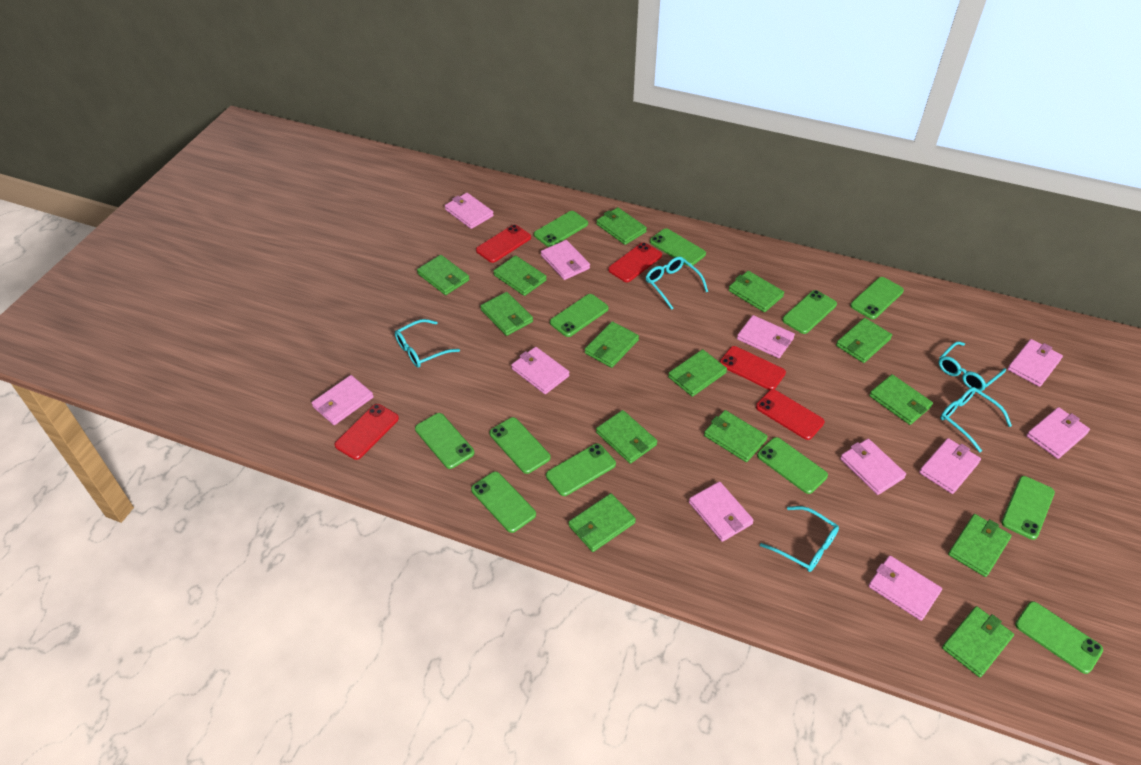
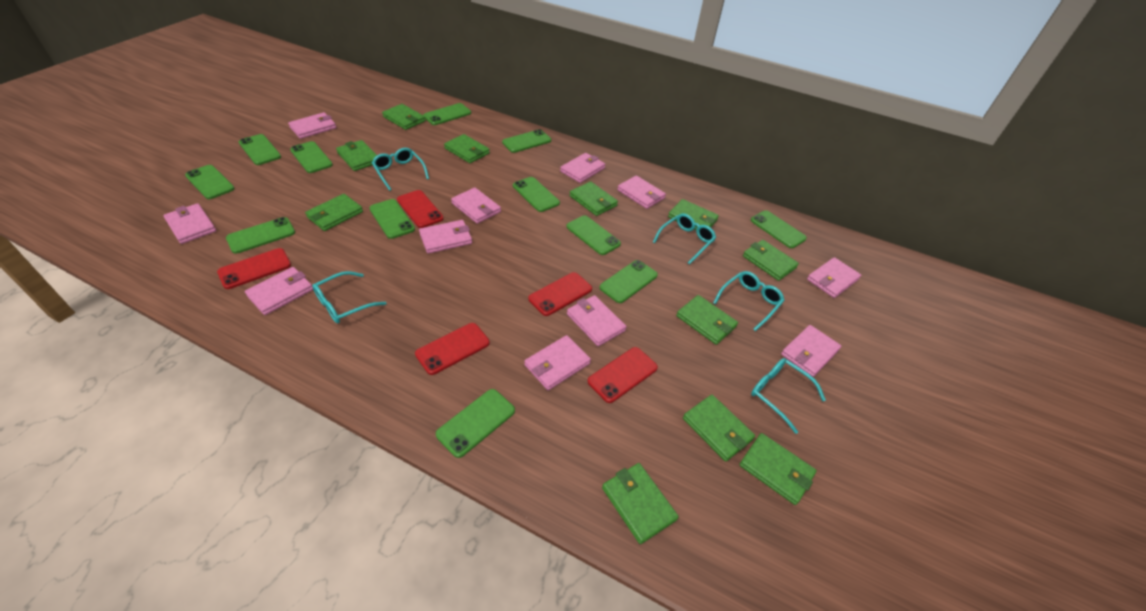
green wallet: [417,255,469,295] [480,292,533,336] [493,255,547,296] [568,493,636,552] [585,321,639,368] [596,207,647,245] [596,410,657,464] [668,349,727,397] [704,410,768,462] [728,271,784,312] [836,318,892,363] [869,374,933,425] [942,606,1014,677] [948,514,1012,577] = 14 -> [305,194,363,231] [336,140,377,171] [382,104,426,130] [444,134,490,163] [569,181,618,216] [602,463,679,544] [668,199,719,230] [676,295,738,345] [683,395,755,462] [739,433,817,505] [743,240,799,281] = 11

